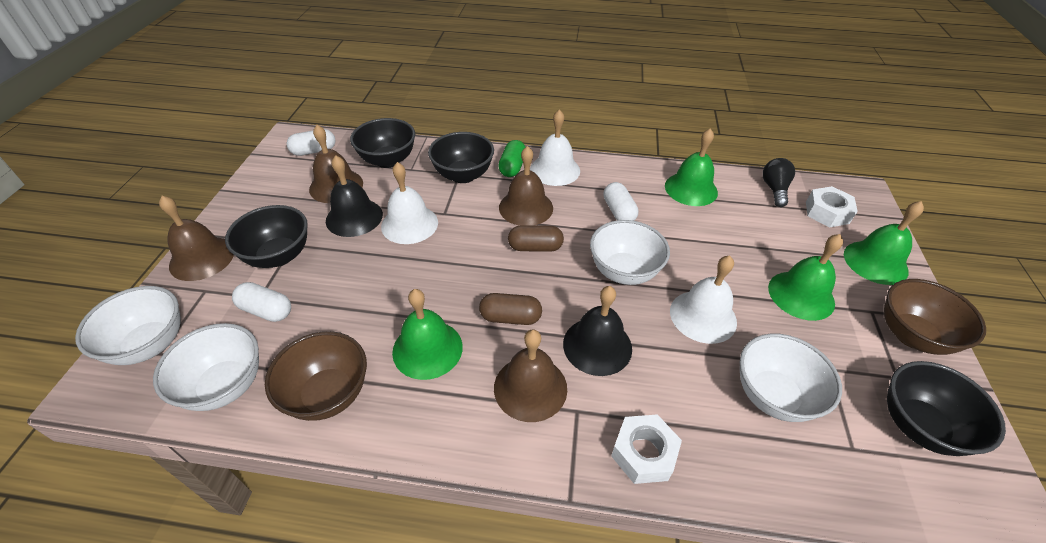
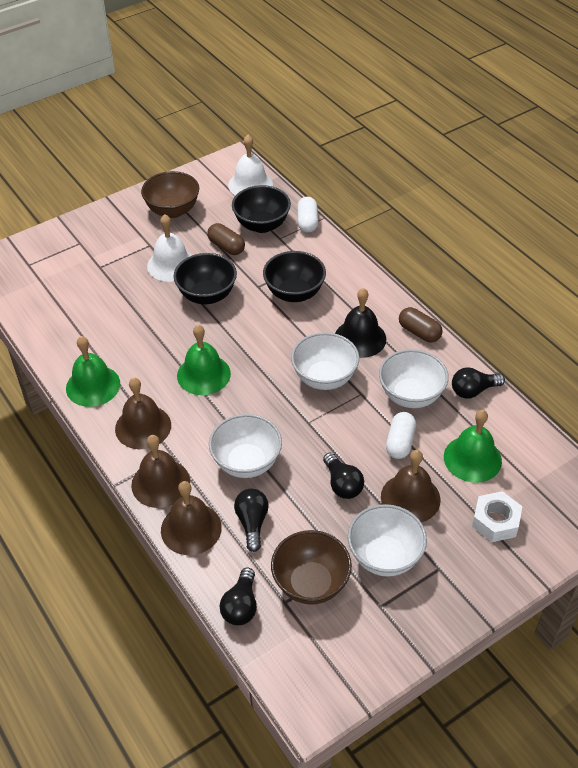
black bell: [326,155,383,237] [563,286,632,376] = 2 -> [335,288,386,358] = 1
black bowl: [225,205,308,268] [350,118,415,168] [428,132,494,183] [887,361,1006,456] = 4 -> [173,253,237,304] [232,185,291,233] [263,251,326,302] = 3
black light bulb: [763,158,795,207] = 1 -> [220,568,257,625] [234,489,269,552] [323,452,364,499] [452,367,505,399] = 4
green bell: [392,289,463,380] [665,128,718,206] [768,234,843,321] [844,201,924,285] = 4 -> [66,336,120,407] [177,325,231,395] [444,410,502,483] = 3
green capsule: [498,140,525,177] = 1 -> none = 0
white bell: [381,162,438,244] [530,109,580,186] [670,256,737,344] = 3 -> [147,214,192,282] [228,135,273,196] = 2
white capsule: [232,282,291,322] [287,129,335,156] [603,182,638,221] = 3 -> [297,197,318,233] [386,412,416,459] = 2
white nut: [611,414,682,484] [806,186,858,227] = 2 -> [472,491,522,542] = 1

